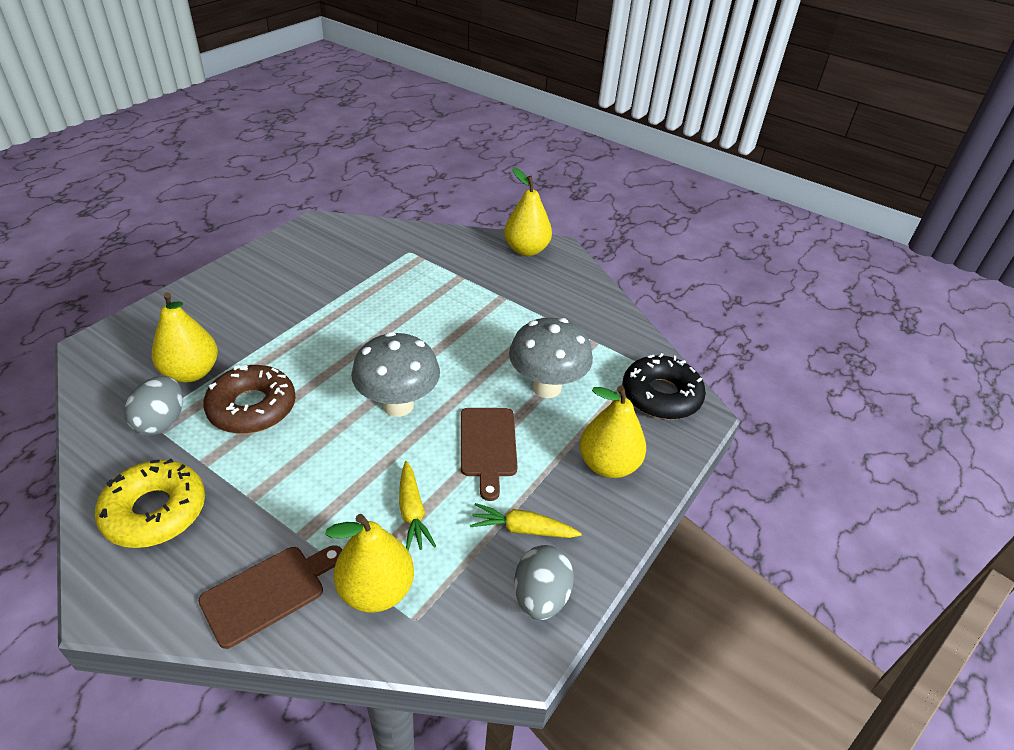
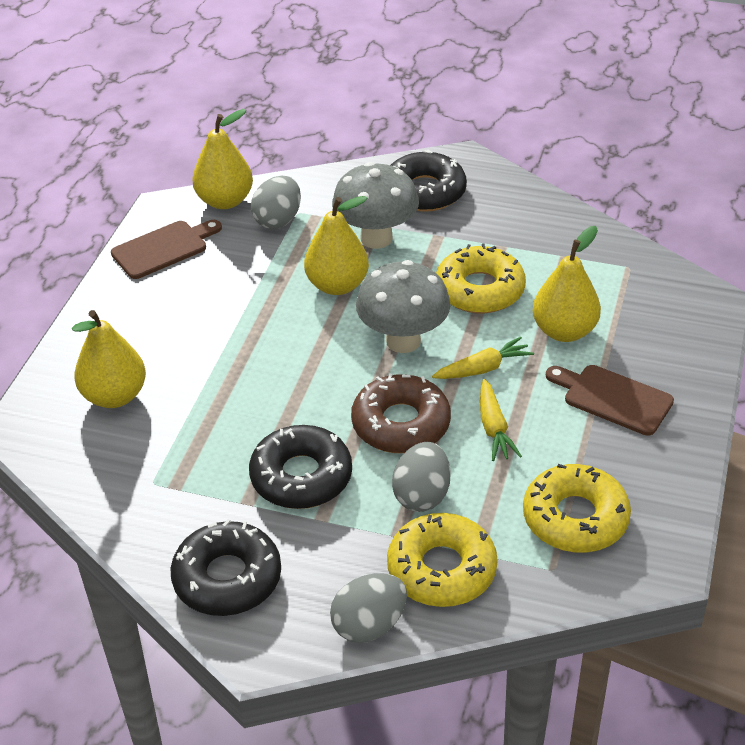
black donut: [623,353,706,420] = 1 -> [170,519,281,616] [249,425,352,509] [391,150,467,212] = 3
grey egg: [124,376,183,436] [514,545,574,620] = 2 -> [251,176,301,229] [330,573,407,643] [392,442,450,512] = 3
yellow donut: [95,459,205,548] = 1 -> [387,513,498,607] [436,243,526,313] [523,464,631,553] = 3

